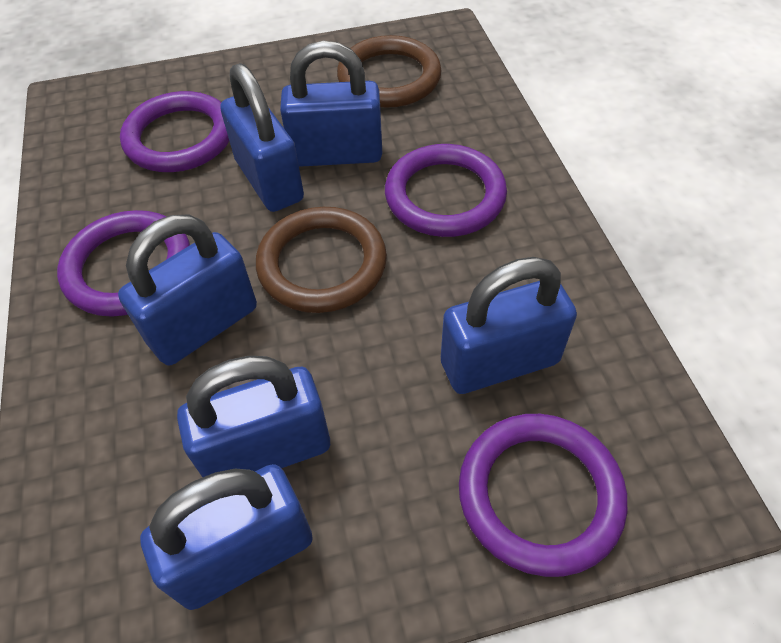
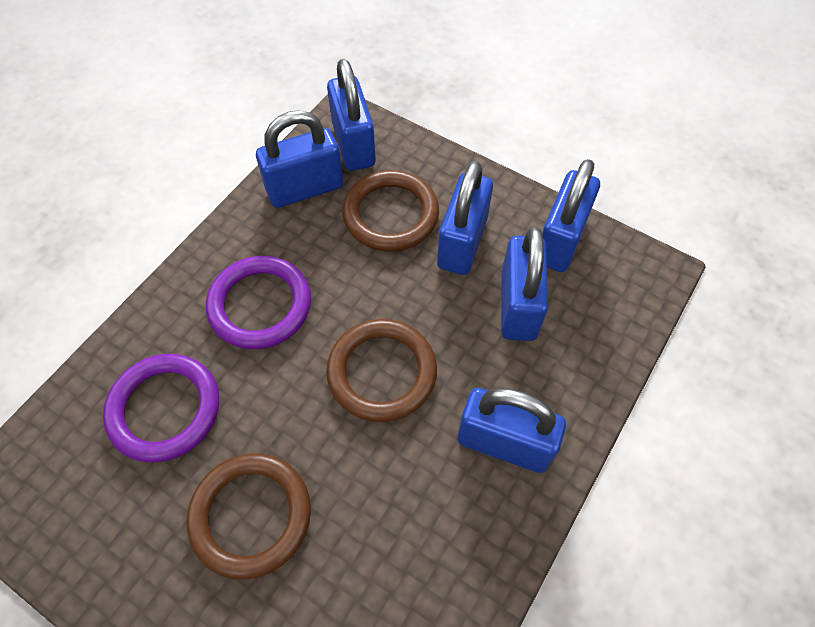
brown ring: [256,207,387,313] [337,35,442,108] = 2 -> [187,453,311,580] [326,319,437,422] [342,170,439,251] = 3
purple ring: [57,210,190,317] [120,91,229,172] [385,144,507,237] [459,414,627,577] = 4 -> [103,354,219,462] [206,256,311,349] = 2

